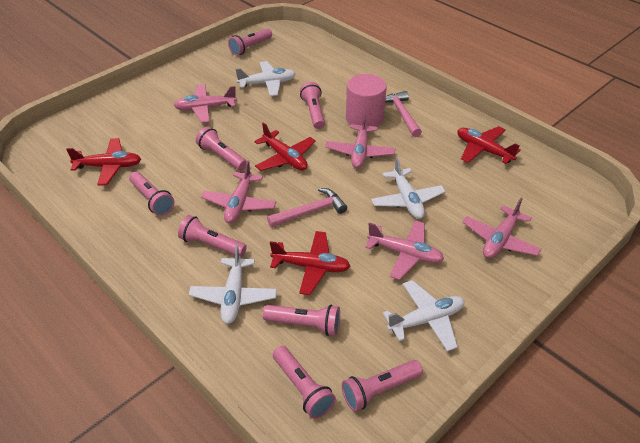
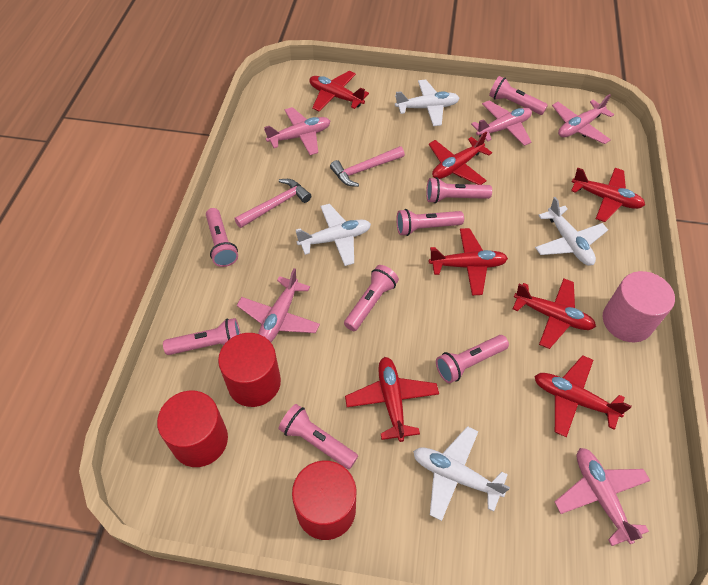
red cylinder: none = 0 -> [157,391,228,467] [218,333,281,407] [292,460,357,540] = 3
red plane: [66,138,141,186] [254,122,316,171] [270,231,350,295] [457,126,521,164] = 4 -> [309,71,369,112] [345,357,439,442] [429,132,492,185] [429,228,508,295] [513,278,596,349] [535,355,631,437] [571,168,645,222] = 7

